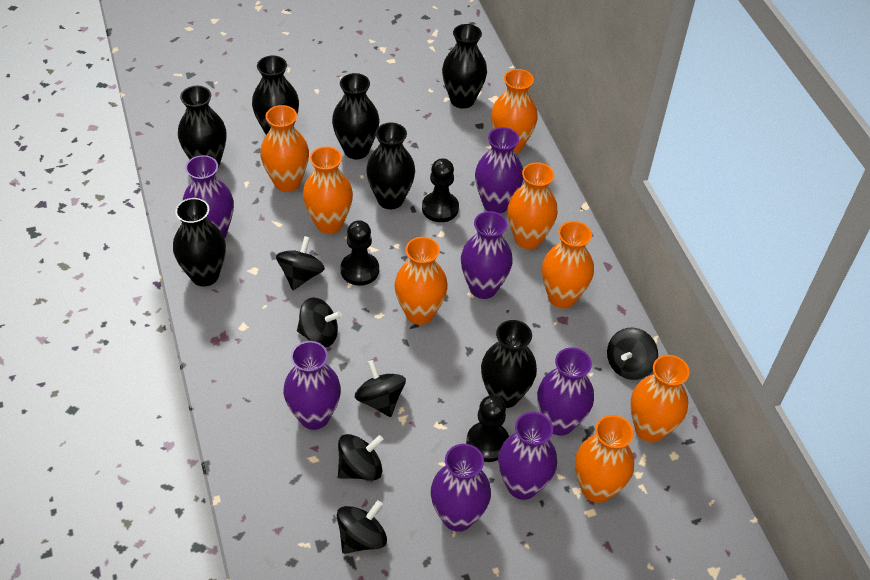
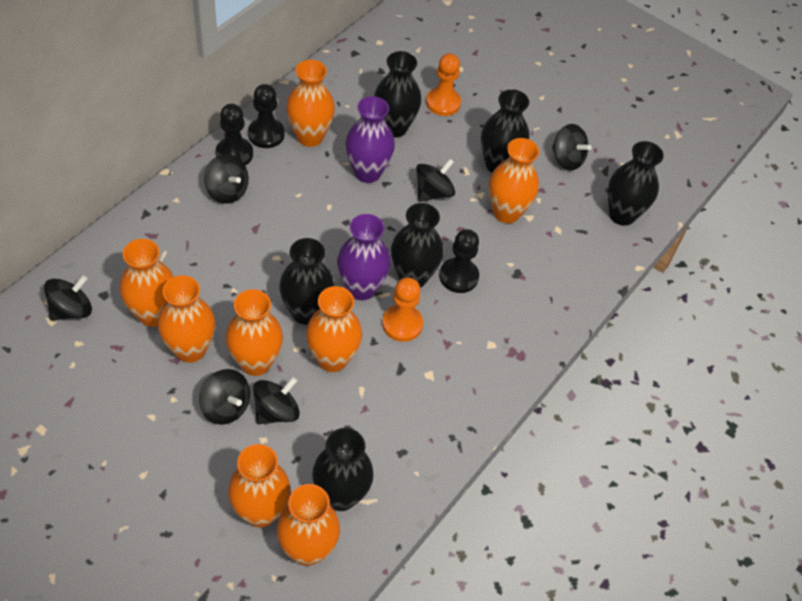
black vase: [173,198,226,286] [178,86,227,167] [252,56,299,135] [332,73,379,159] [366,123,415,209] [442,24,487,109] [481,320,537,408] = 7 -> [279,238,334,325] [312,428,374,511] [374,51,421,138] [391,203,444,288] [481,89,529,173] [608,141,664,226] = 6
orange pawn: none = 0 -> [382,277,423,342] [426,53,461,116] = 2
purple vase: [183,155,234,238] [283,341,341,430] [431,444,491,532] [461,211,513,299] [475,127,524,213] [498,412,557,500] [537,347,594,436] = 7 -> [337,214,391,300] [346,96,395,183] = 2

